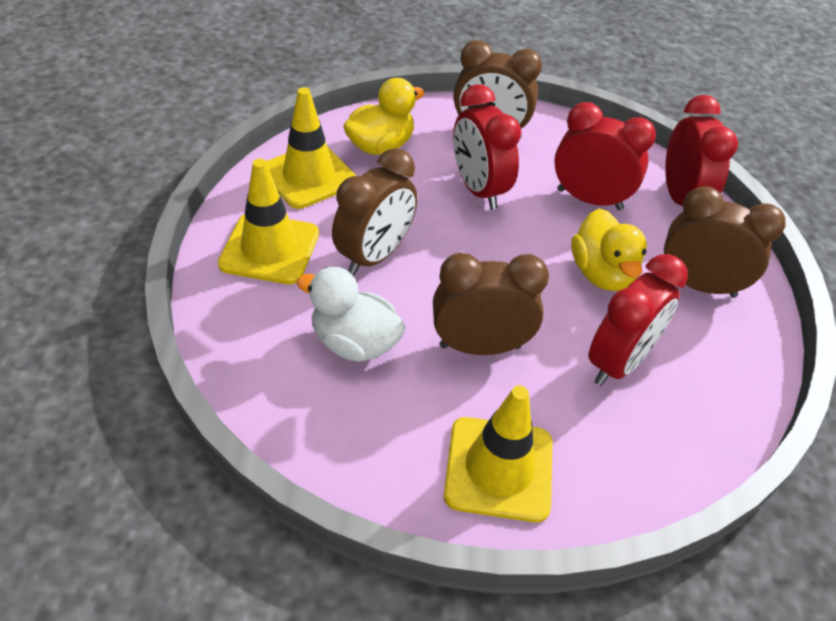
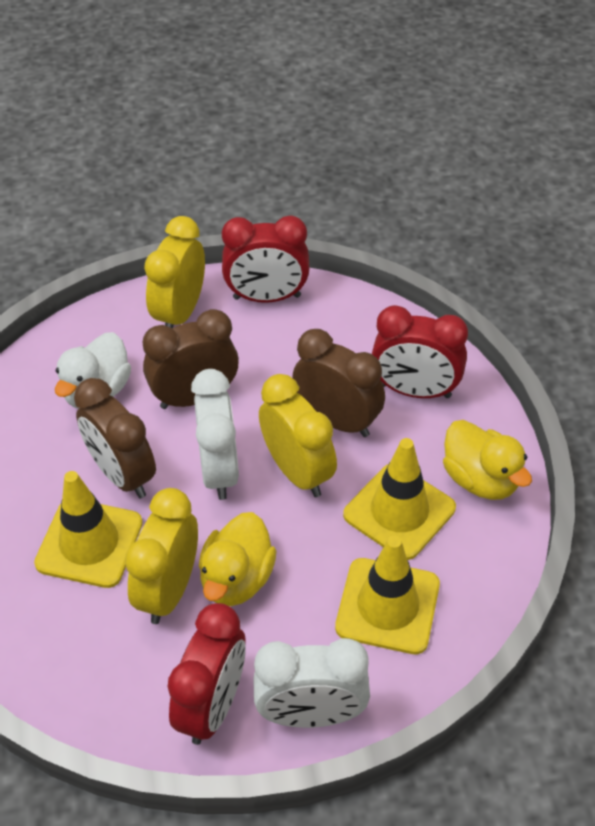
brown clock: [332,148,417,275] [433,253,549,355] [454,40,542,138] [664,186,786,298] = 4 -> [74,378,156,498] [142,309,239,409] [292,329,385,437] = 3
red clock: [453,84,521,209] [554,102,656,210] [588,254,688,386] [665,95,738,206] = 4 -> [168,603,246,745] [222,215,310,303] [372,305,468,398] = 3
white clock: none = 0 -> [191,369,239,500] [253,638,370,728] = 2
yellow clock: none = 0 -> [125,488,198,624] [144,216,205,328] [259,374,337,497] = 3

